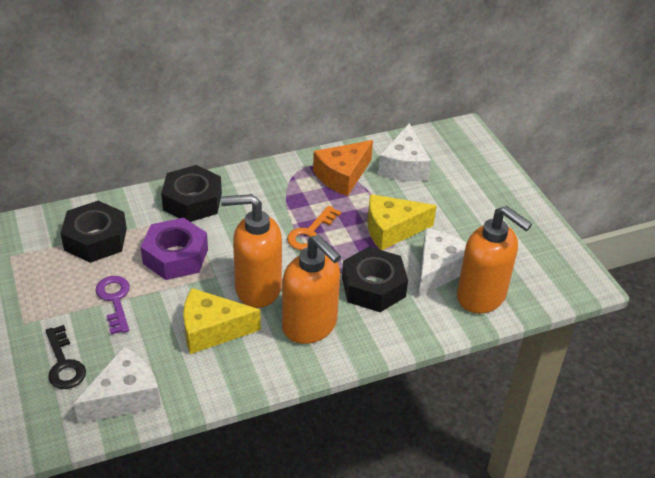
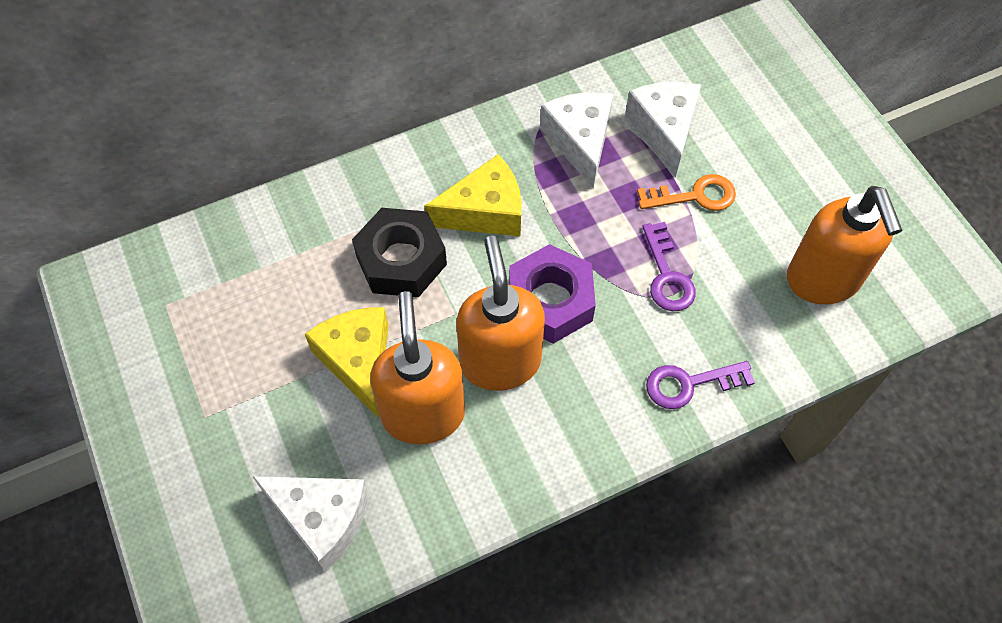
black key: [46,325,86,389] = 1 -> none = 0
black nut: [60,201,127,263] [161,165,222,222] [342,247,408,312] = 3 -> [352,208,447,297] = 1
orange cheese: [313,140,373,196] = 1 -> none = 0
purple key: [95,276,130,334] = 1 -> [642,222,696,311] [646,361,755,409] = 2

